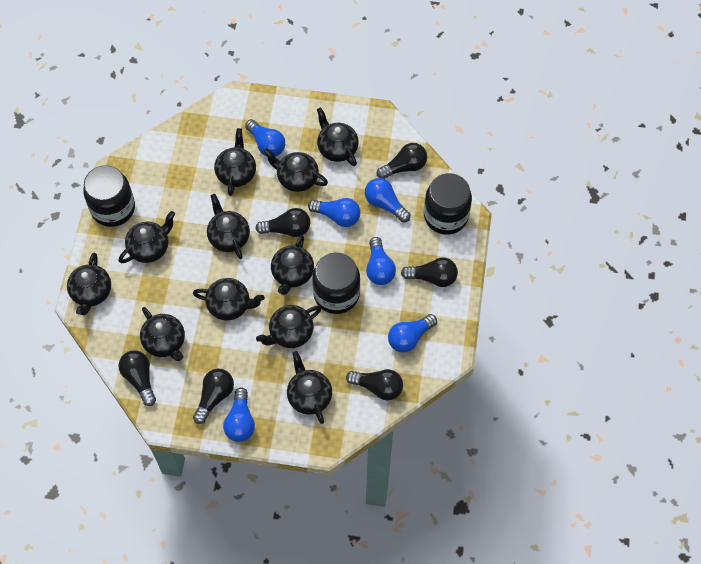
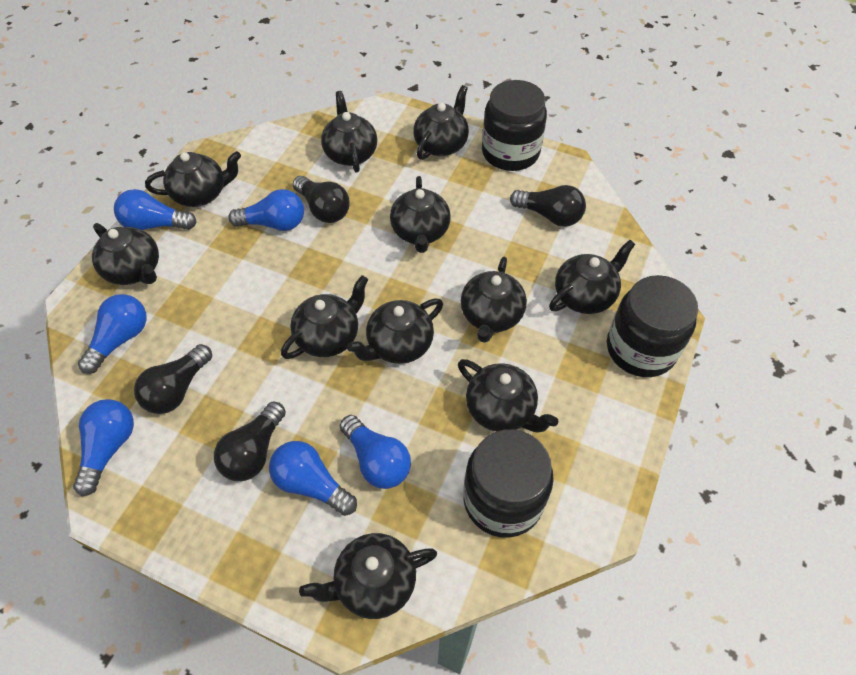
black light bulb: [118,350,156,406] [193,369,234,424] [255,208,310,237] [346,369,403,401] [377,143,427,179] [401,257,458,287] = 6 -> [134,344,212,414] [214,402,286,481] [293,176,350,223] [510,185,586,227] = 4

